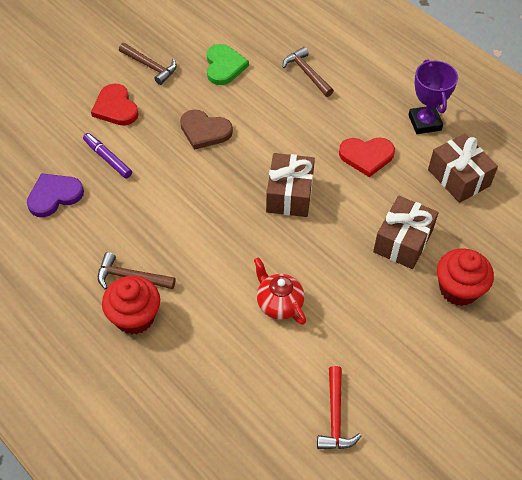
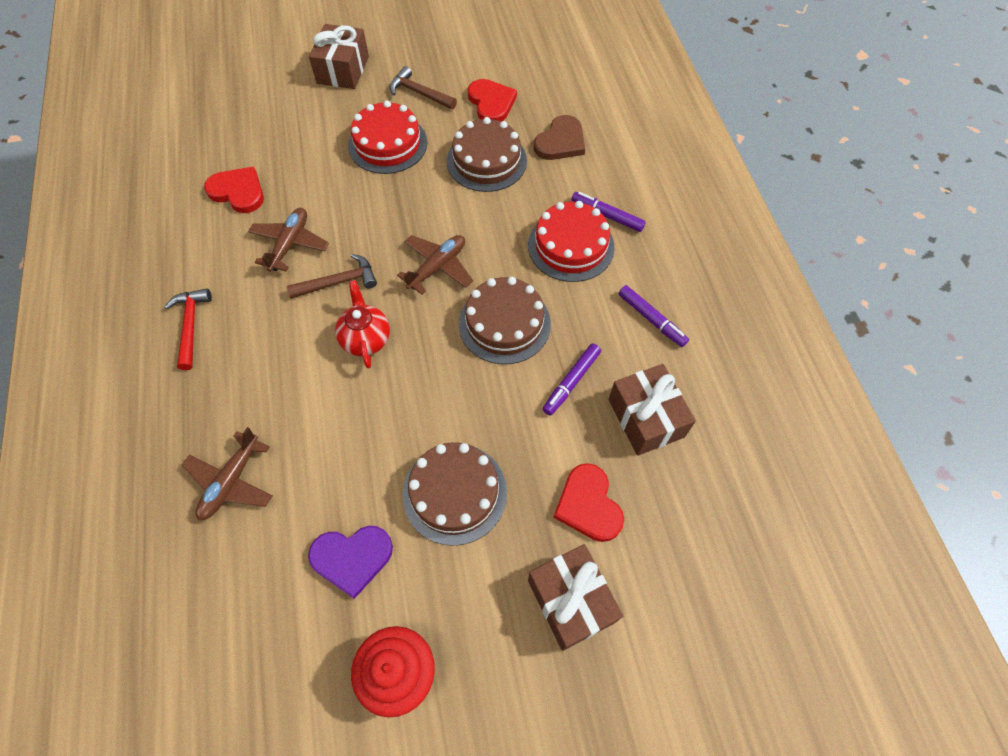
brown cake: none = 0 -> [402,442,507,546] [447,117,527,192] [459,277,551,364] = 3
brown hammer: [98,252,176,290] [119,43,177,85] [283,47,334,97] = 3 -> [287,254,377,299] [390,66,457,110] = 2
brown plane: none = 0 -> [182,427,273,521] [248,208,329,272] [397,235,473,295] = 3
green heart: [207,44,249,85] = 1 -> none = 0
purple marker: [83,133,132,178] = 1 -> [543,343,601,416] [572,192,646,232] [618,285,689,347] = 3
purple trophy: [409,59,458,134] = 1 -> none = 0
red cake: none = 0 -> [348,101,427,174] [528,201,615,282] = 2
red cupcake: [102,276,160,335] [437,248,494,306] = 2 -> [351,626,435,718] = 1
red heart: [91,84,139,125] [339,137,395,177] = 2 -> [204,167,264,213] [468,79,517,122] [553,463,624,542] = 3

